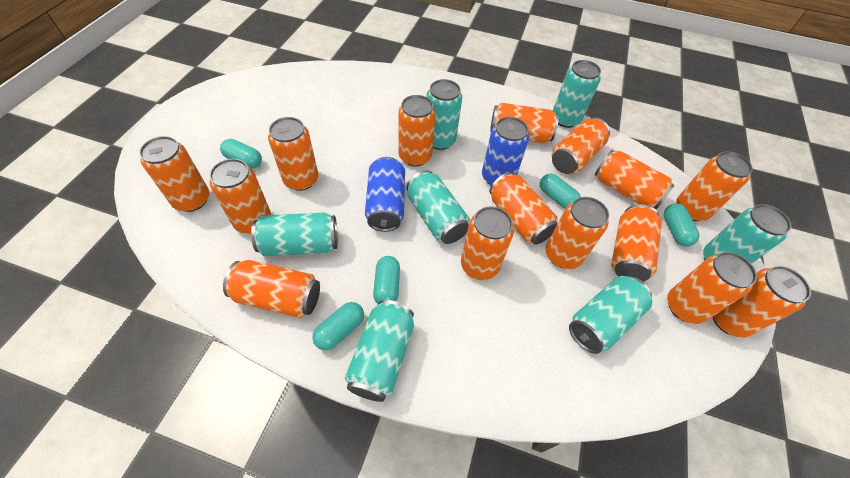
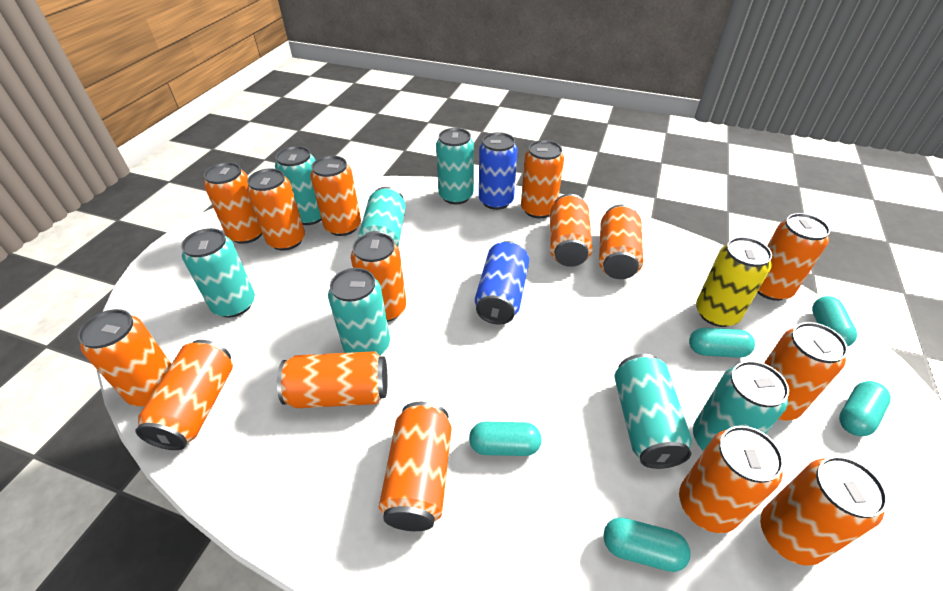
yellow can: none = 0 -> [696,237,772,327] = 1

